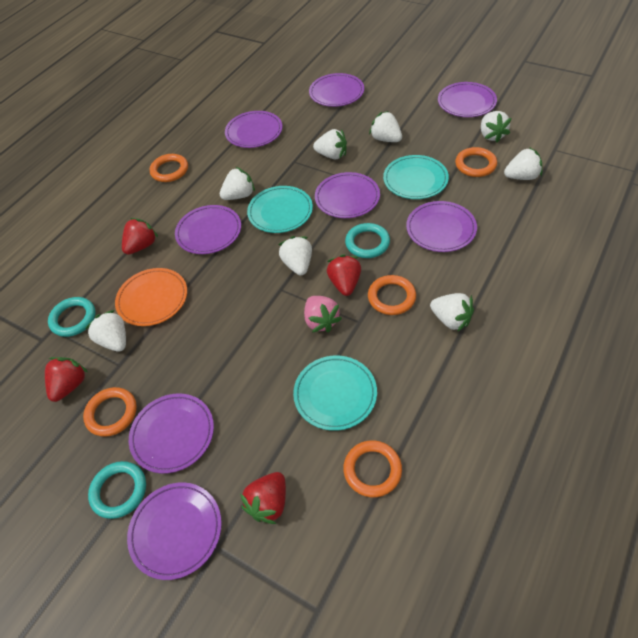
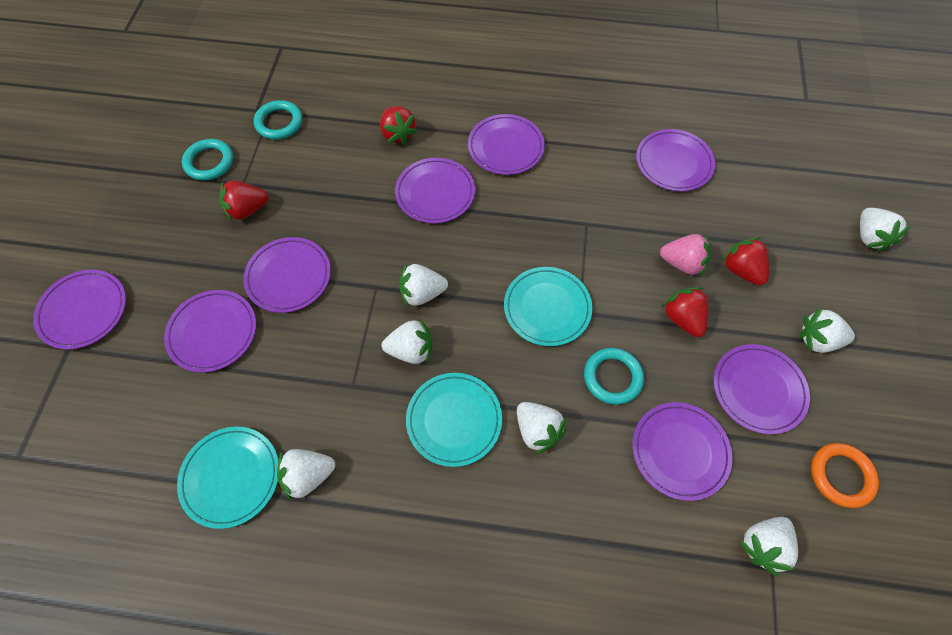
orange plate: [115,268,187,326] = 1 -> none = 0
orange ring: [83,387,137,437] [150,154,188,182] [343,440,402,497] [368,275,416,315] [455,147,497,177] = 5 -> [811,443,879,508] = 1
white strawberry: [85,310,126,352] [220,167,255,200] [278,236,312,275] [313,129,347,159] [369,111,402,142] [430,293,474,332] [481,111,511,143] [504,147,542,180] = 8 -> [277,449,335,501] [382,318,432,364] [399,263,448,307] [517,402,567,454] [739,517,798,576] [799,308,855,353] [860,208,911,252] = 7

